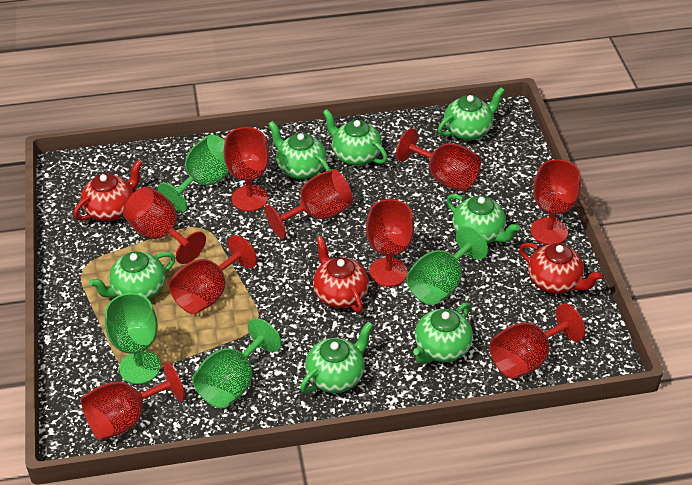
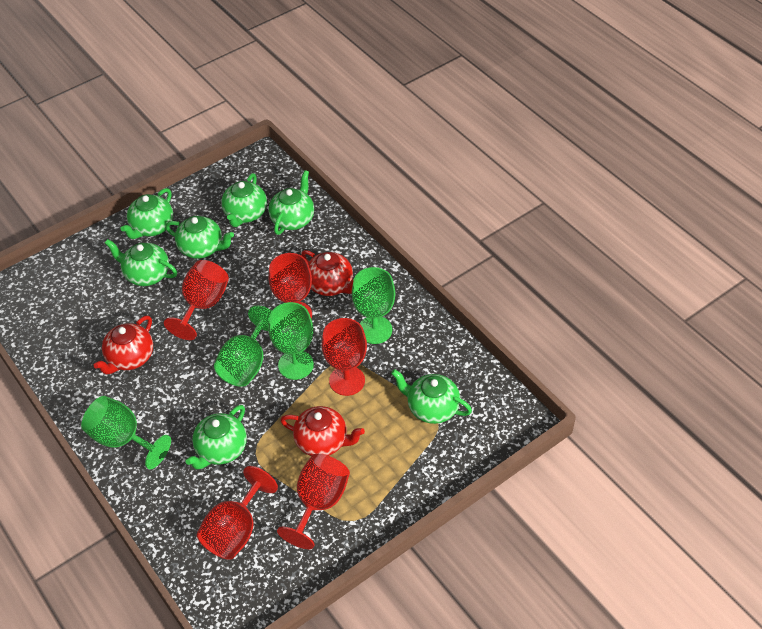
red goblet: [81,362,185,440] [123,187,206,264] [169,235,257,314] [223,127,269,212] [265,169,353,239] [366,199,414,287] [396,128,481,191] [490,304,585,379] [531,159,581,245] = 9 -> [164,260,229,340] [197,466,278,560] [268,253,312,319] [277,454,350,549] [322,318,367,396] = 5

